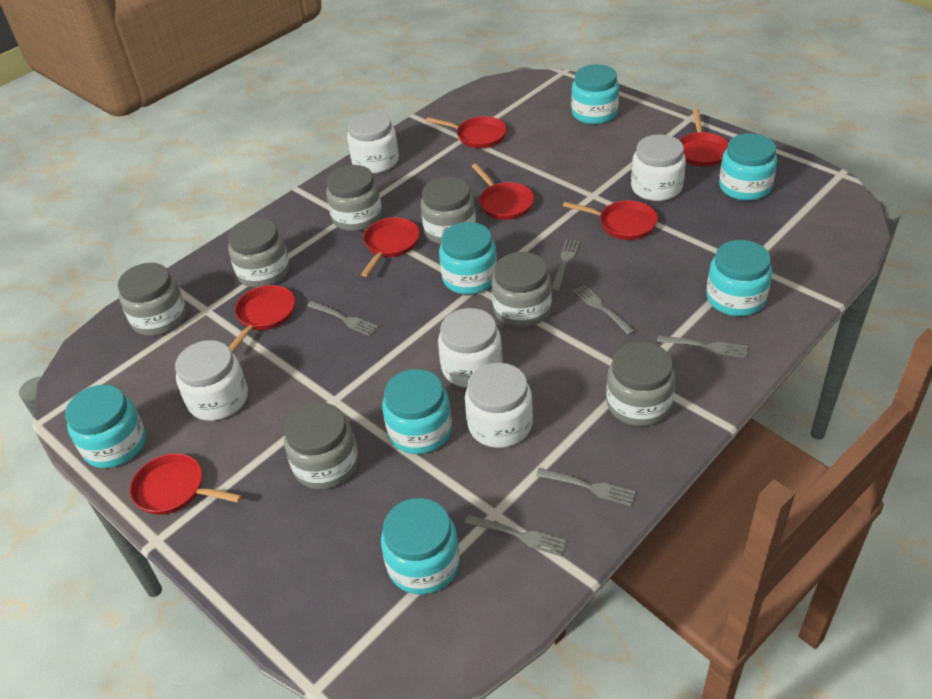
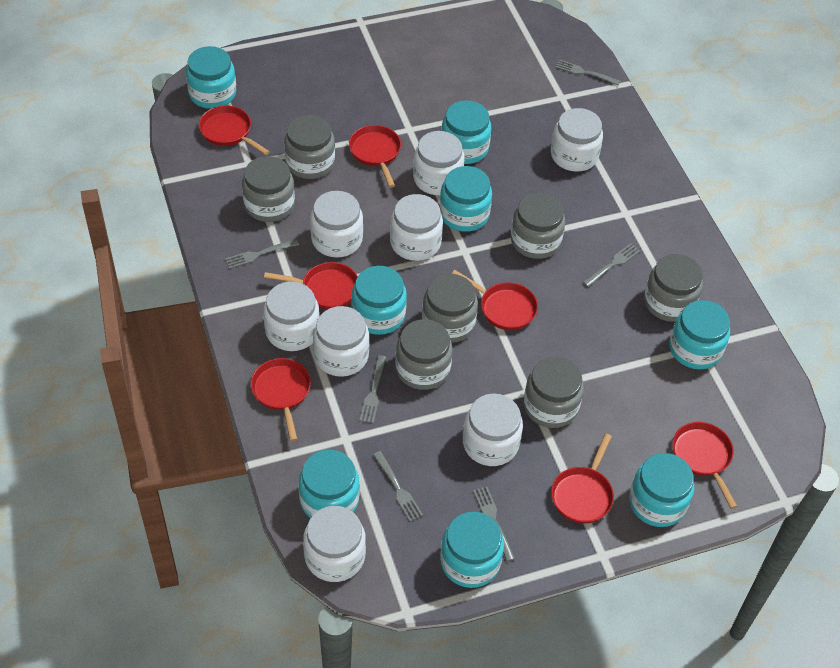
turquoise jar: [65,385,146,468] [381,498,460,595] [382,369,452,454] [439,222,497,294] [571,64,619,124] [706,240,772,316] [719,133,777,201] = 7 -> [186,46,236,109] [299,449,360,518] [351,266,407,335] [439,166,492,232] [440,512,504,588] [441,100,491,164] [629,453,694,527] [670,300,730,369] = 8
white jar: [175,340,248,421] [347,112,399,174] [438,308,503,388] [465,363,533,448] [631,134,686,201] = 5 -> [264,281,320,351] [303,506,366,582] [310,191,363,257] [313,306,369,377] [390,194,443,261] [413,131,465,195] [463,393,523,466] [551,108,603,172] = 8

